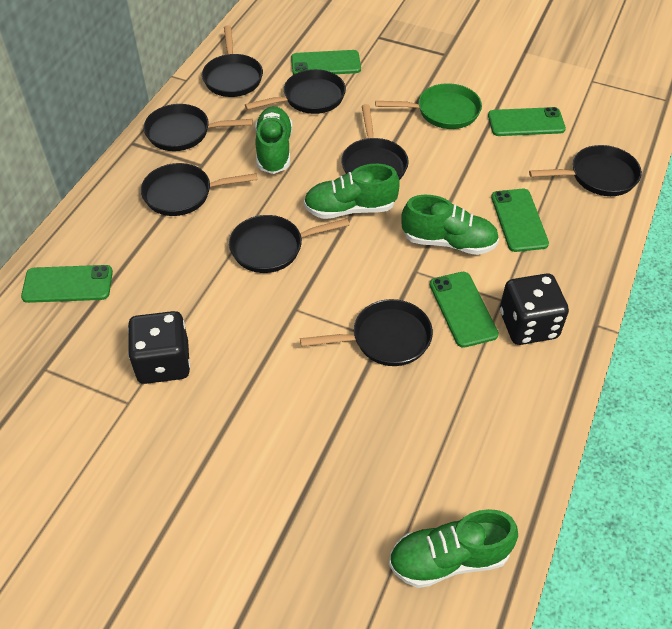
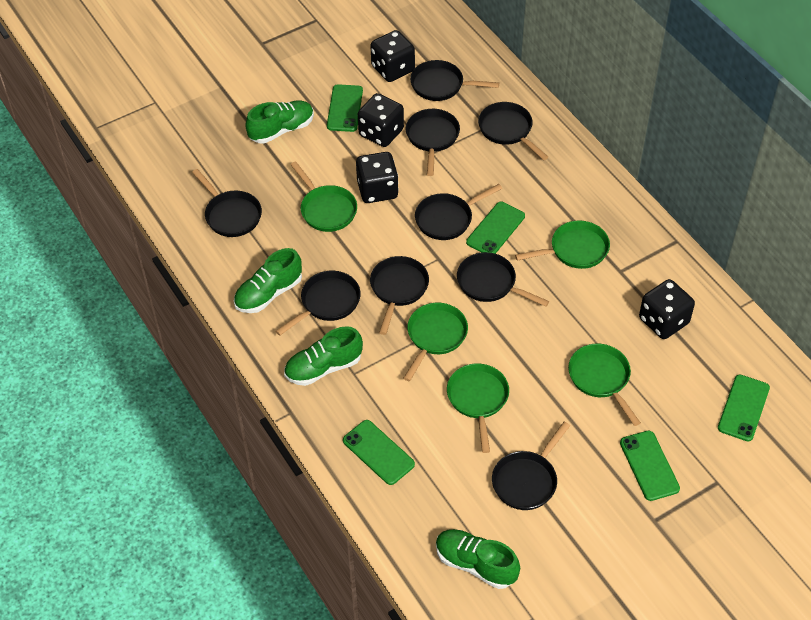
black dice: [128,311,190,384] [500,273,569,345] = 2 -> [356,152,399,203] [358,93,404,147] [370,30,415,82] [639,279,695,339] = 4
black pan: [141,163,257,216] [144,104,253,151] [202,25,263,97] [229,215,350,273] [245,69,346,114] [300,299,433,366] [341,104,409,180] [529,145,642,196] = 8 -> [192,169,262,237] [276,271,361,336] [370,256,429,335] [406,109,460,176] [410,60,499,101] [415,184,502,240] [457,252,549,307] [478,102,548,160] [492,422,570,510] = 9
green pan: [375,83,482,129] = 1 -> [290,161,357,232] [403,303,468,381] [447,363,509,453] [515,221,610,269] [568,344,641,426] = 5

